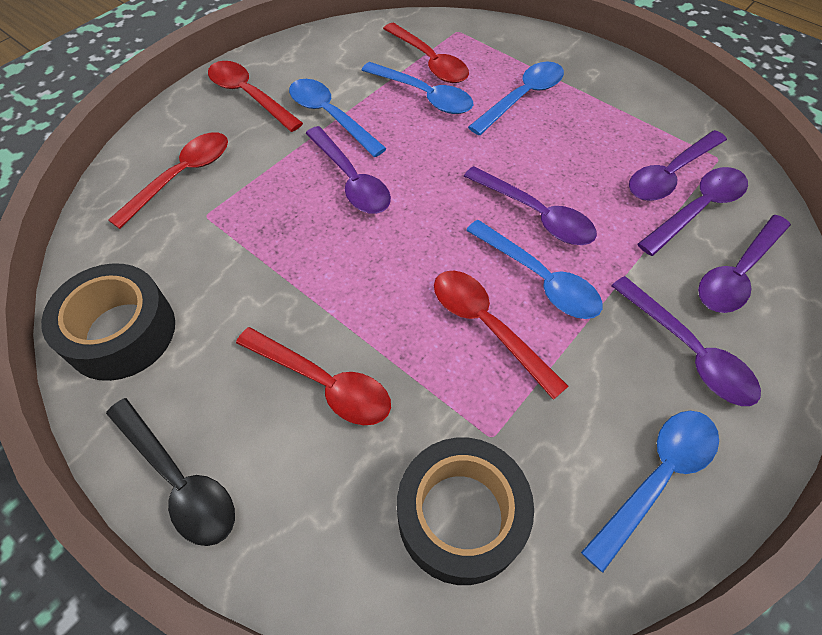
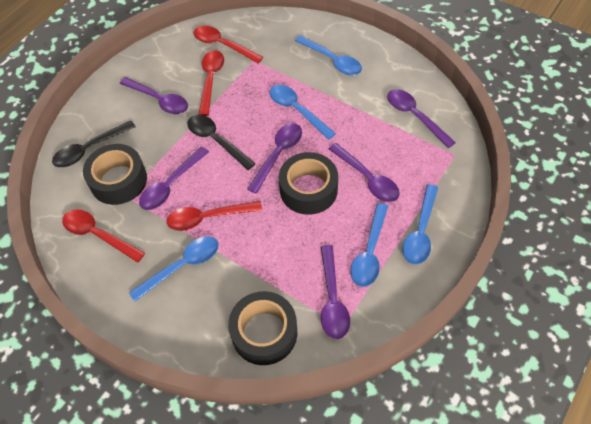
black spoon: [106,398,235,546] = 1 -> [52,121,136,167] [187,115,256,170] = 2
black tape: [41,263,175,381] [397,438,534,585] = 2 -> [83,144,147,205] [228,291,297,365] [279,152,338,215] = 3
red spoon: [108,132,228,229] [208,61,303,132] [236,327,391,425] [383,23,469,83] [434,271,569,400] = 5 -> [62,209,145,263] [166,201,262,231] [194,26,263,63] [198,50,224,116] = 4

